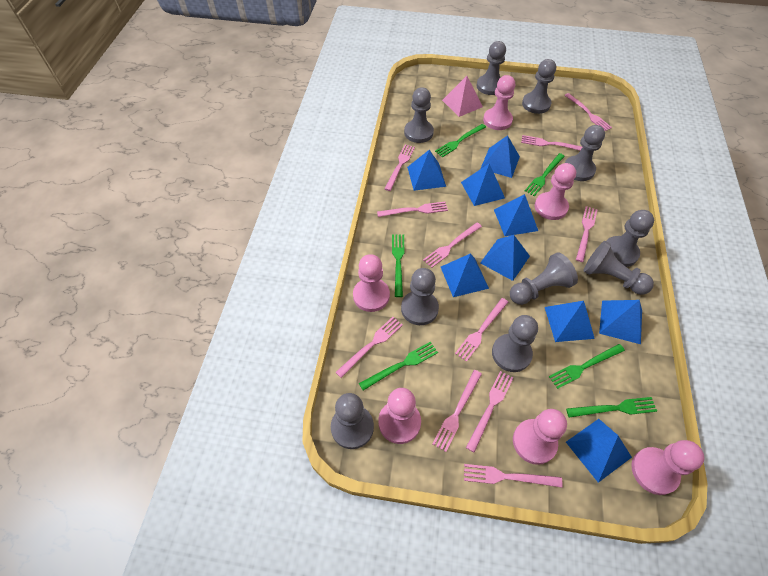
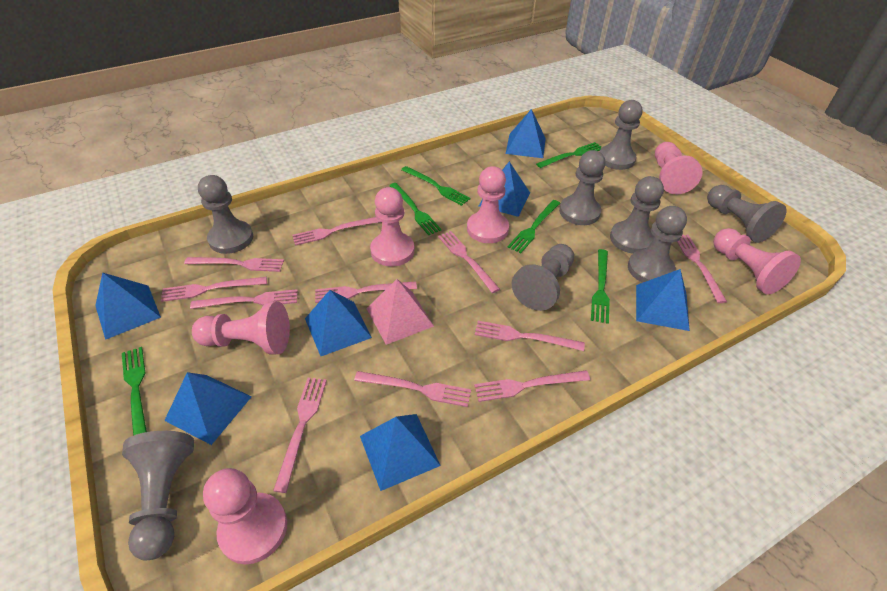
blue pyramid: [407,150,446,191] [441,253,489,297] [461,164,505,206] [480,135,520,178] [480,235,530,281] [494,194,538,236] [545,301,595,342] [566,419,632,483] [599,300,642,344] = 9 -> [95,273,161,340] [164,372,252,445] [305,290,372,356] [360,414,441,491] [479,161,530,217] [506,109,546,158] [636,269,690,331] = 7
grey pawn: [331,393,374,449] [401,268,439,325] [404,87,434,143] [477,41,506,95] [492,315,538,372] [510,252,578,305] [522,59,556,114] [565,125,605,181] [583,241,654,295] [607,210,654,267] = 10 -> [122,431,194,560] [198,175,253,254] [512,244,574,311] [559,150,605,225] [600,100,642,170] [610,176,664,253] [628,206,687,283] [707,185,786,243] = 8

